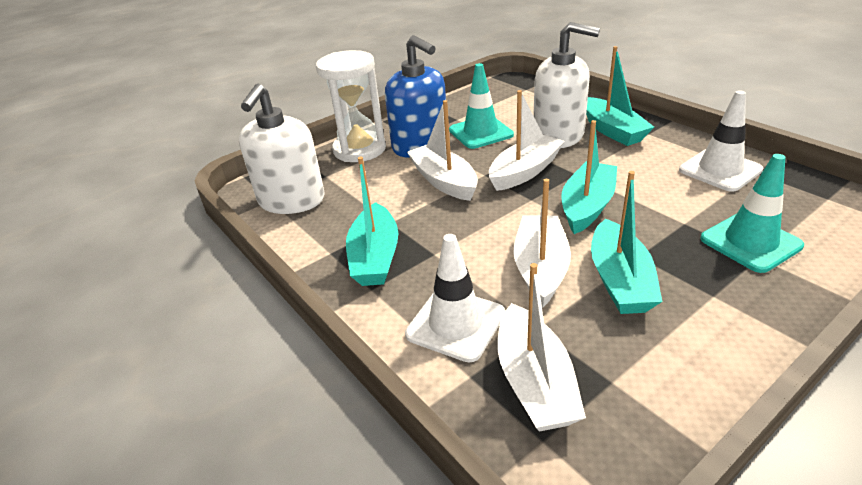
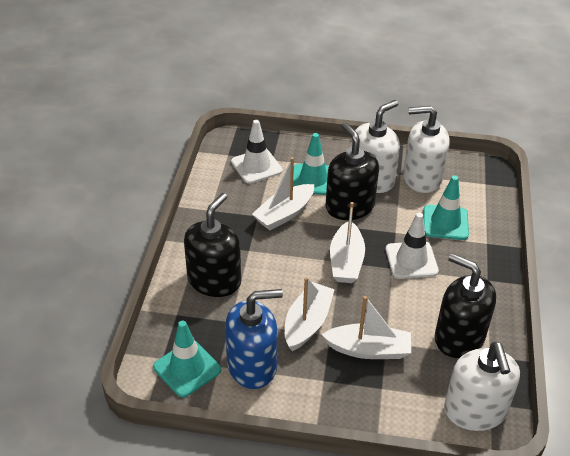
black soap dispenser: none = 0 -> [184,193,241,297] [326,123,379,220] [435,253,496,358] = 3
turquoise boat: [346,157,398,286] [561,120,617,234] [586,46,654,146] [591,171,662,314] = 4 -> none = 0
turquoise traffic cone: [449,63,514,149] [700,154,804,273] = 2 -> [153,320,221,397] [293,133,329,195] [423,175,469,240] = 3
white hourglass: [316,50,386,162] = 1 -> none = 0
white soap dispenser: [239,84,325,214] [533,22,600,148] = 2 -> [352,100,400,193] [403,106,449,193] [444,342,520,431] = 3

